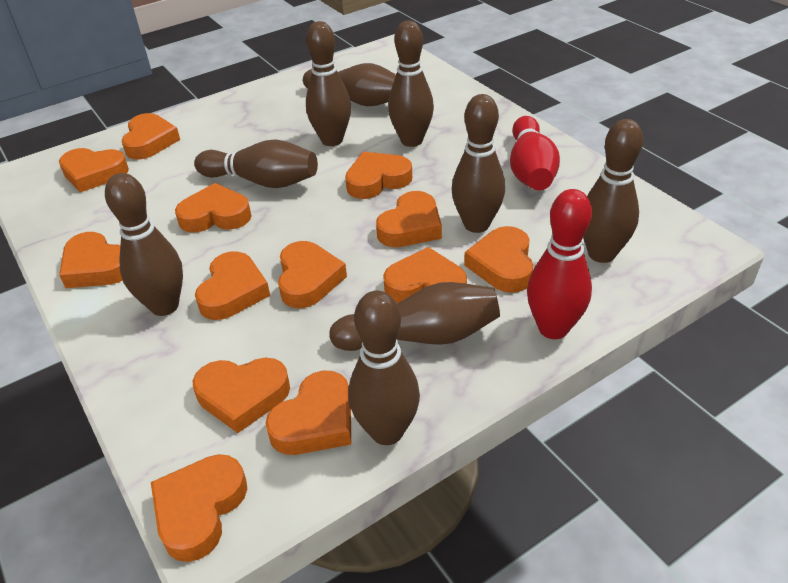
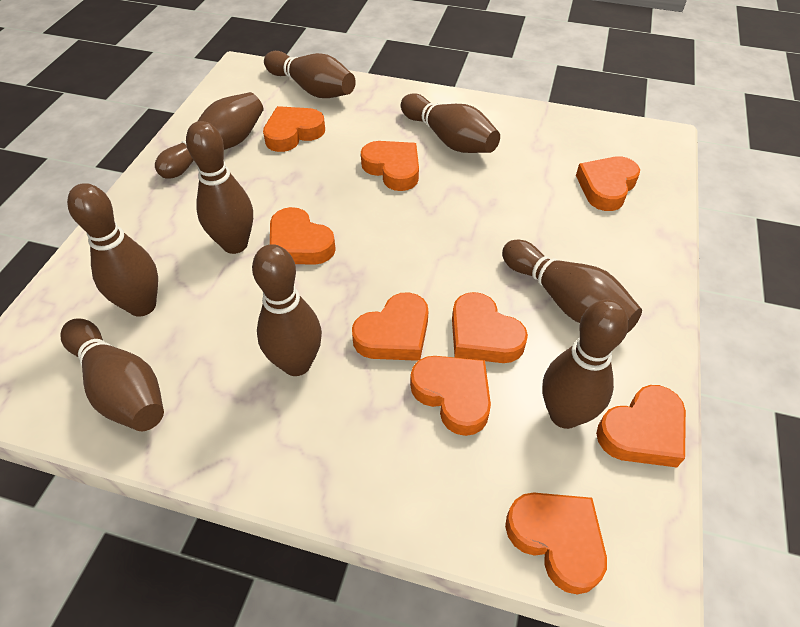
orange heart: [59,148,129,193] [59,232,123,288] [122,113,180,159] [151,454,247,562] [175,183,252,233] [193,358,290,433] [195,251,270,320] [265,370,351,455] [278,241,347,308] [345,152,412,199] [376,191,442,247] [383,247,467,303] [464,226,533,293] = 13 -> [263,106,325,152] [270,207,336,265] [352,292,429,361] [361,141,419,191] [410,356,491,436] [452,292,528,363] [505,492,607,595] [576,156,640,211] [596,385,686,467] = 9
red bowling pin: [510,116,560,190] [527,189,592,339] = 2 -> none = 0

